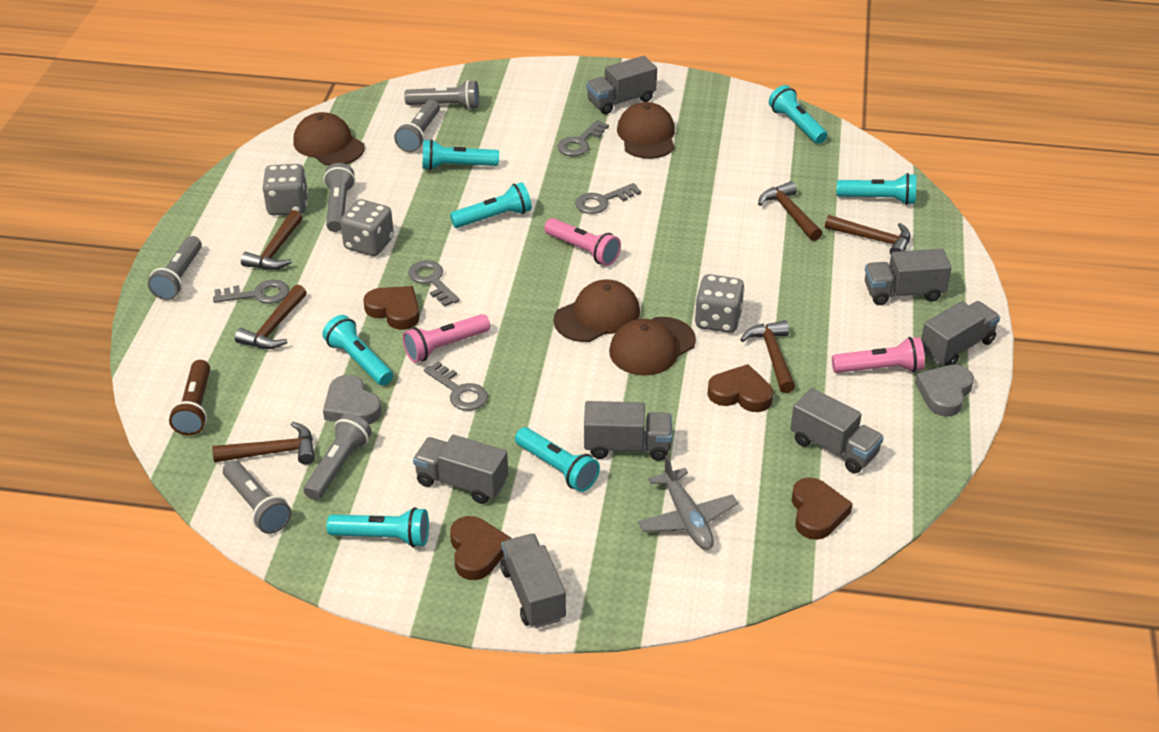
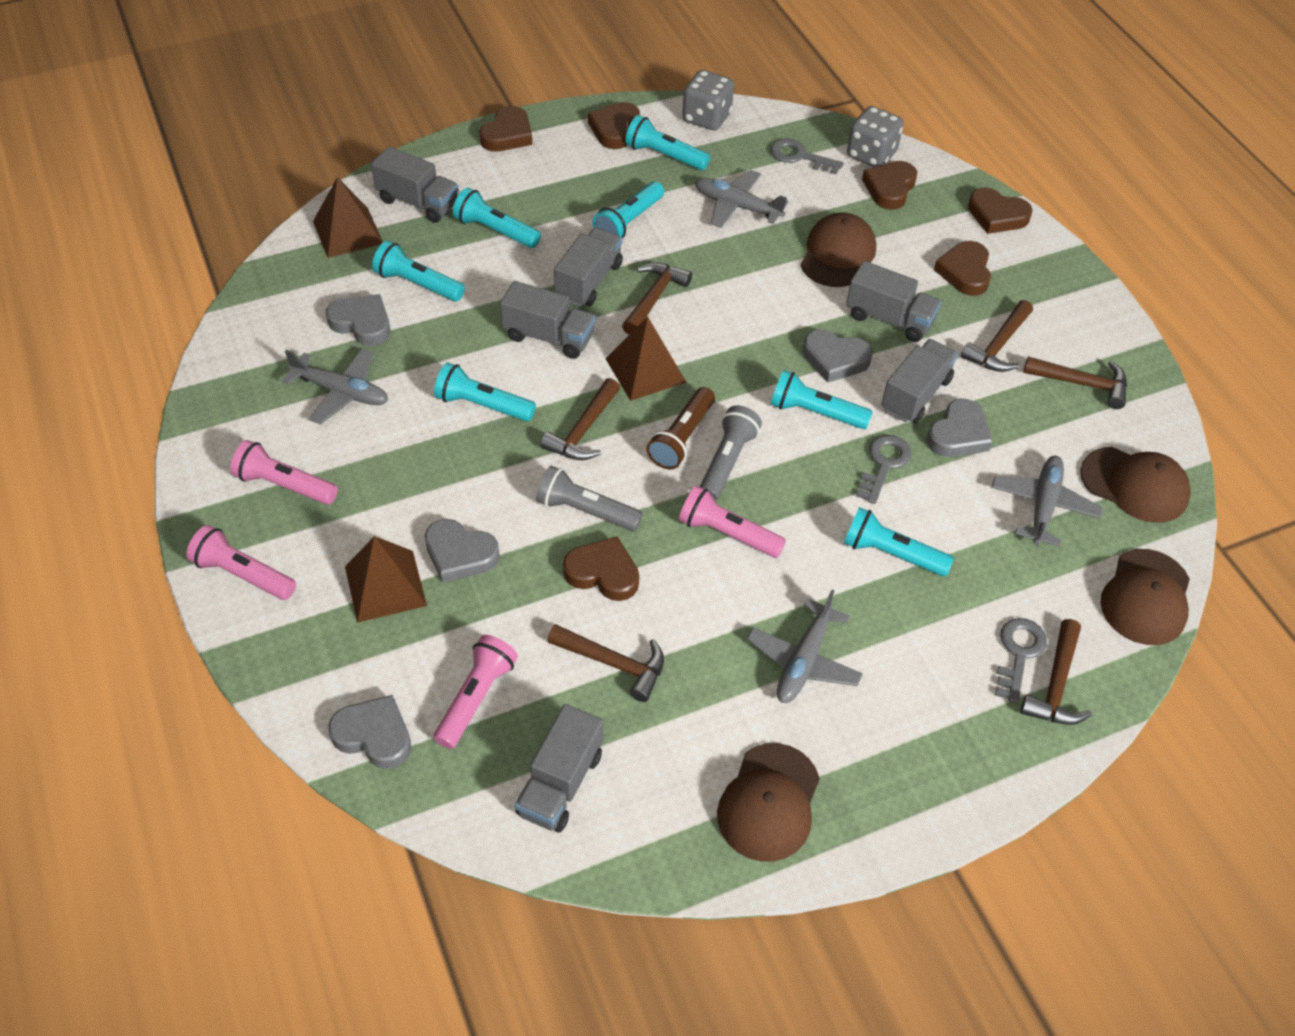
brown heart: [363,286,419,330] [450,516,511,580] [708,364,773,412] [792,477,853,540] = 4 -> [480,106,532,152] [563,536,639,601] [588,102,640,149] [862,161,917,210] [934,241,991,296] [968,187,1033,234] = 6
brown pyramid: none = 0 -> [313,177,383,258] [345,536,427,623] [606,317,686,401] = 3
grey dice: [262,164,308,215] [340,199,394,256] [695,274,745,333] = 3 -> [682,70,734,130] [847,106,904,167] = 2
grey flashlight: [148,236,202,300] [223,460,292,534] [304,413,372,500] [324,163,355,232] [394,100,440,152] [404,80,479,110] = 6 -> [536,466,643,531] [700,405,762,500] = 2
grey heart: [323,375,382,424] [915,365,974,417] = 2 -> [326,294,390,346] [328,695,411,769] [425,519,500,583] [803,329,872,383] [927,399,992,457] = 5
grey key: [213,280,289,304] [408,260,460,307] [424,361,488,411] [558,120,609,156] [575,183,641,214] = 5 -> [770,139,843,174] [856,435,911,504] [995,618,1047,703] = 3
grey plane: [638,455,738,550] = 1 -> [282,348,388,424] [695,170,789,228] [747,590,863,703] [992,456,1103,547] = 4
grey truck: [413,435,508,504] [500,534,566,628] [584,401,672,461] [586,56,657,114] [791,388,884,473] [865,249,952,305] [921,301,1000,366] = 7 -> [371,146,458,223] [500,281,595,359] [515,704,603,832] [554,227,623,307] [846,261,941,342] [881,339,958,423] = 6
pink flashlight: [403,314,490,363] [544,218,621,266] [832,337,925,373] = 3 -> [186,525,296,600] [230,440,338,505] [433,635,518,749] [679,486,786,558] = 4

